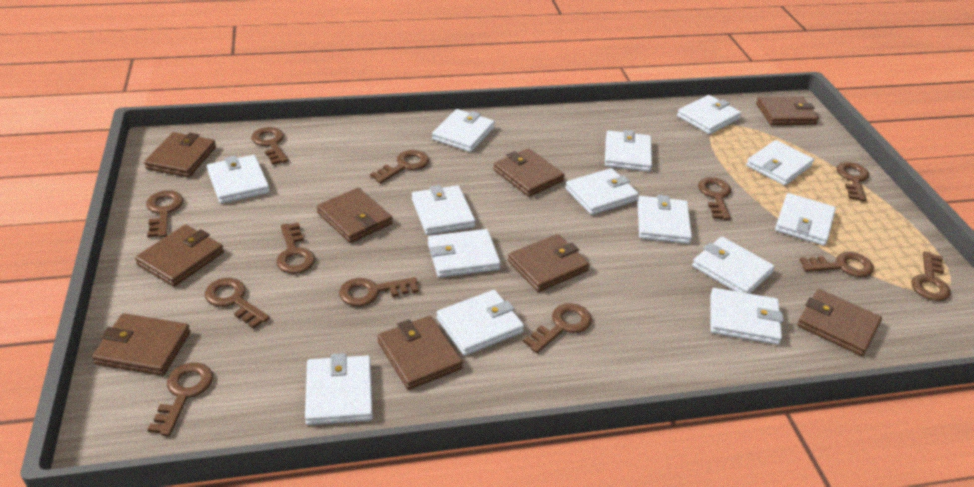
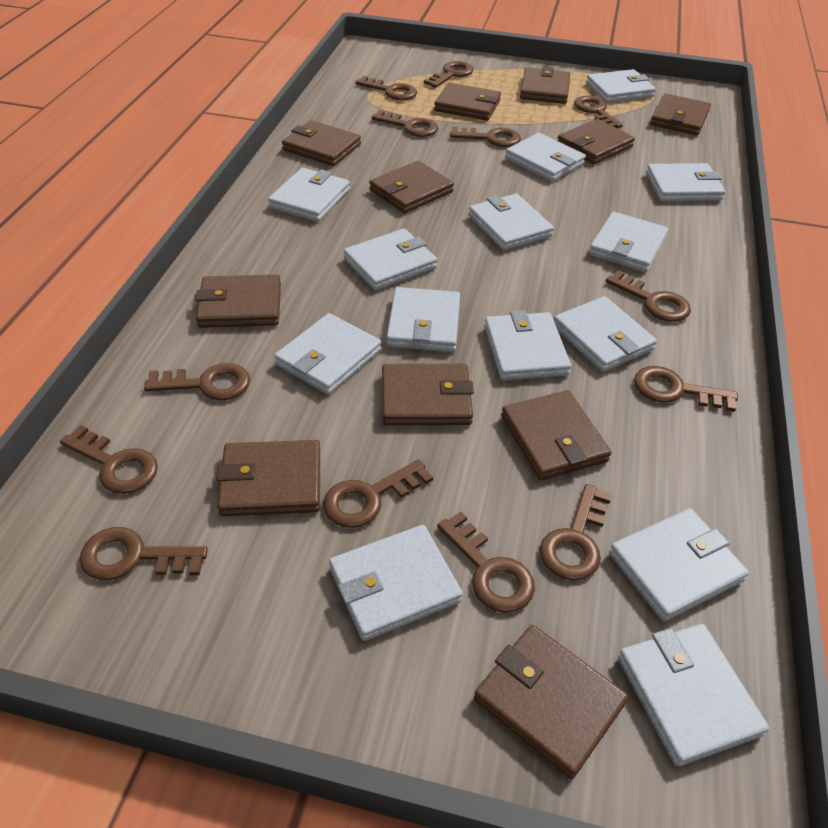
brown key: [146,190,183,238] [147,362,213,436] [205,278,270,329] [252,127,288,165] [276,223,315,274] [339,277,419,306] [370,150,429,183] [523,303,592,353] [698,177,731,220] [799,252,874,277] [836,162,869,202] [911,251,951,301] = 12 -> [60,425,158,494] [80,527,208,580] [144,363,250,401] [323,459,433,528] [355,76,417,100] [372,110,438,137] [424,61,474,88] [437,512,535,613] [450,127,521,147] [540,484,612,581] [574,95,623,128] [606,270,691,322] [634,366,738,412] = 13
brown wallet: [92,313,190,376] [135,225,224,287] [144,132,216,177] [317,188,393,243] [377,316,463,390] [493,148,564,197] [508,234,590,292] [756,96,819,125] [797,289,882,356] = 9 -> [195,275,281,328] [216,440,320,516] [282,120,361,166] [369,161,454,213] [382,364,474,425] [434,83,501,121] [474,625,628,779] [501,390,611,480] [520,67,570,104] [558,119,635,164] [650,94,711,135] = 11

